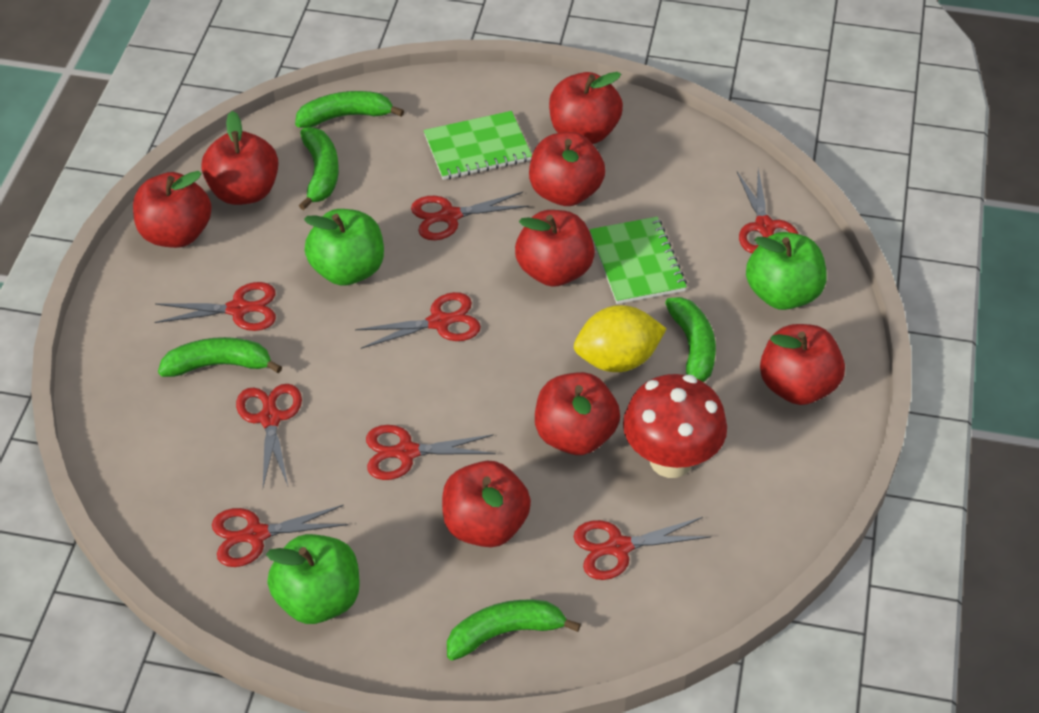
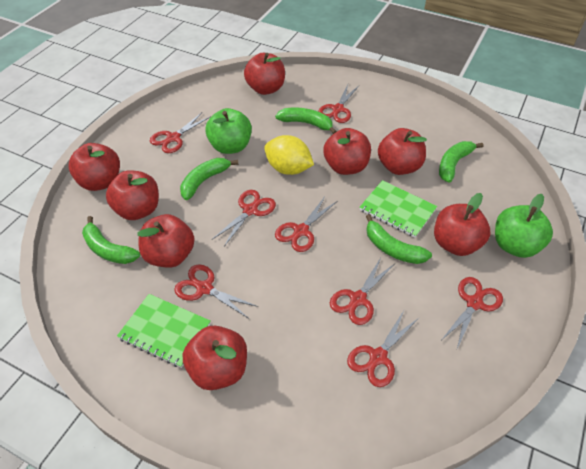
green apple: [266,534,360,624] [304,209,384,286] [746,232,827,310] = 3 -> [205,108,252,154] [495,194,553,258] = 2
red mushroom: [623,374,727,478] = 1 -> none = 0

